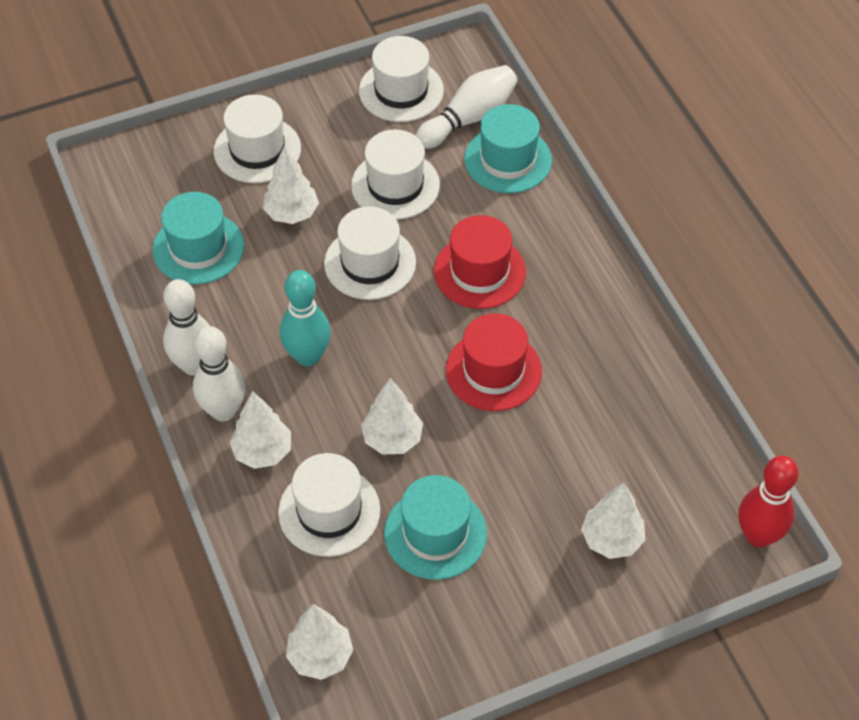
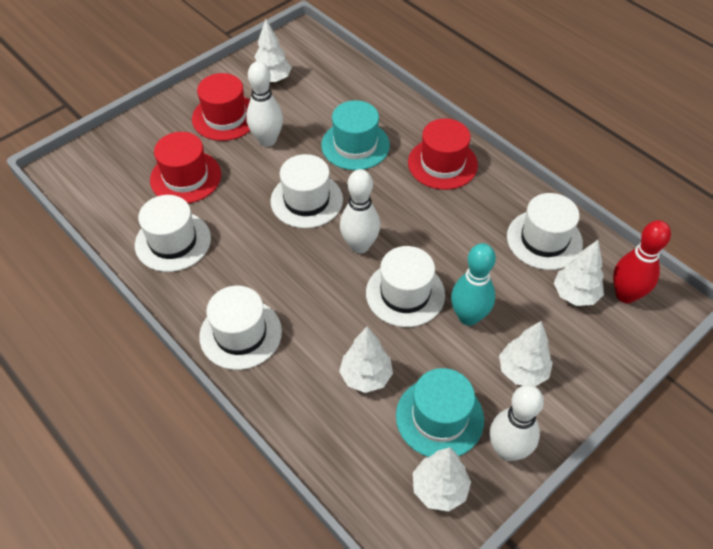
red hat: [434,215,526,309] [446,313,542,411] = 2 -> [150,132,221,203] [192,73,250,141] [408,118,478,190] = 3
turquoise hat: [152,192,244,284] [384,475,487,580] [464,104,552,193] = 3 -> [321,100,390,170] [396,368,484,457] = 2

